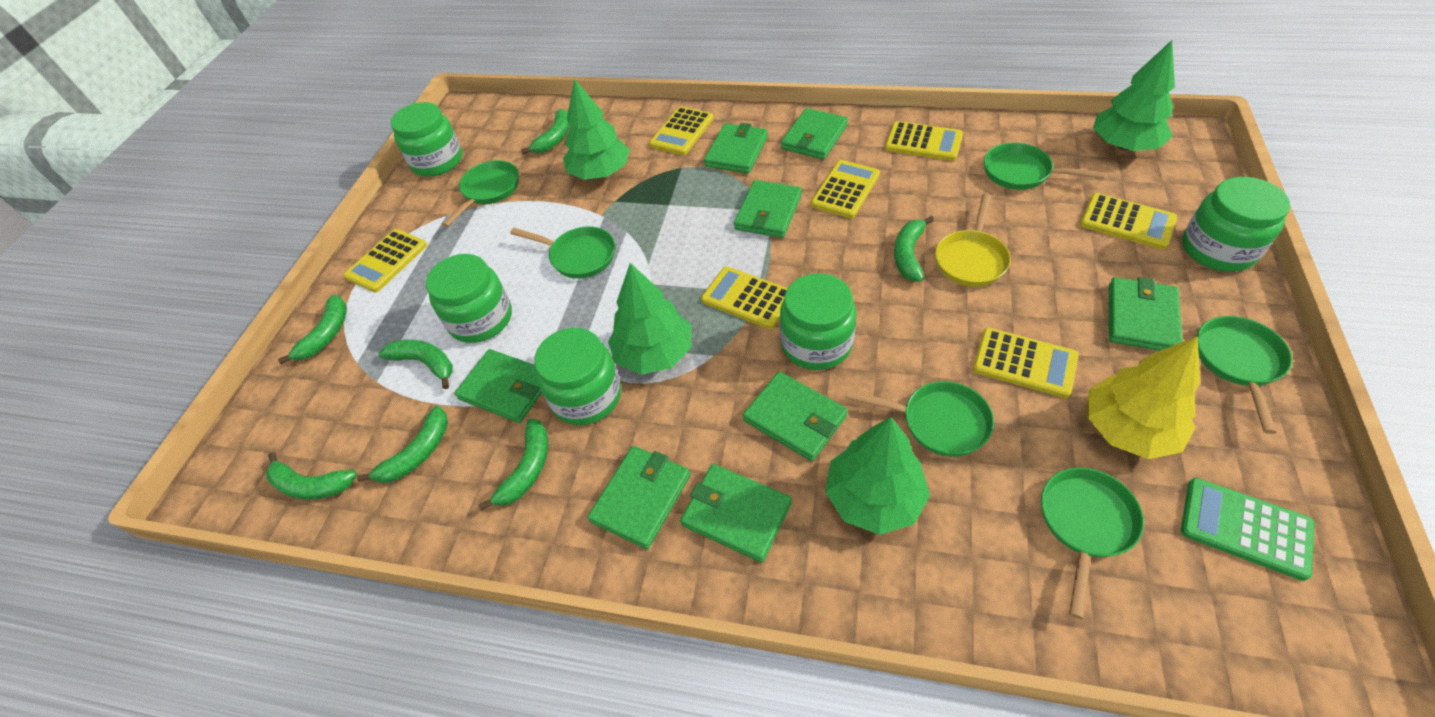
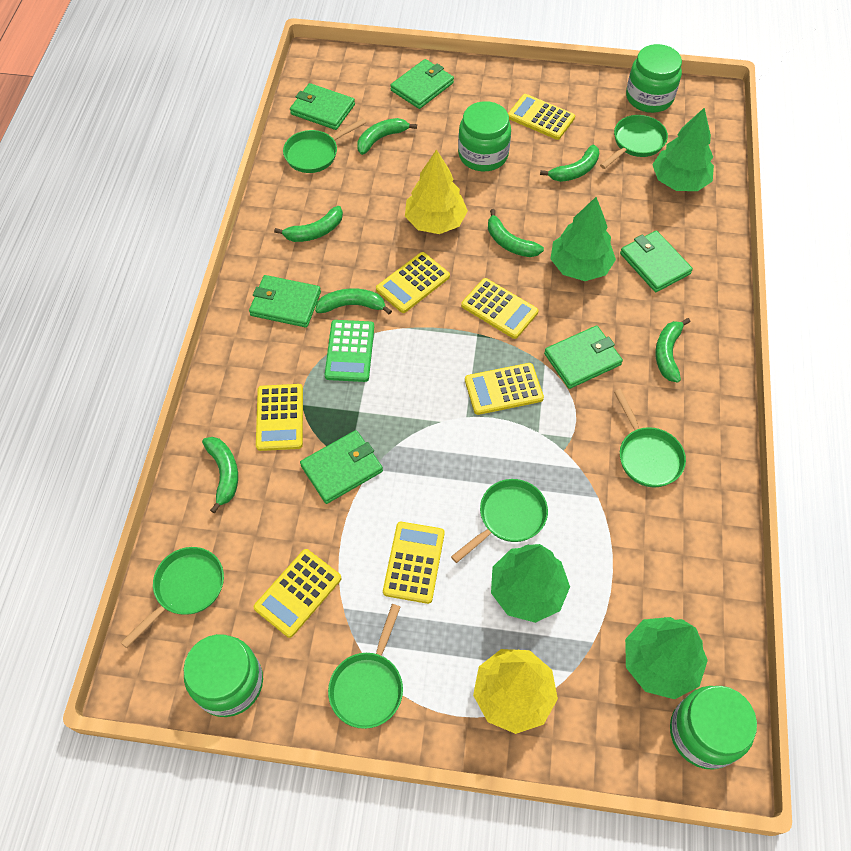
green jar: [391,102,462,177] [426,254,512,343] [534,328,621,425] [780,273,856,370] [1182,177,1291,272] = 5 -> [183,634,263,717] [458,101,511,171] [626,44,682,113] [670,686,757,770] = 4
green wallet: [455,349,542,423] [588,446,690,549] [680,464,792,563] [704,123,768,174] [734,180,802,238] [743,372,848,461] [781,108,848,160] [1109,277,1182,351] = 8 -> [249,275,321,328] [290,83,355,130] [300,430,383,504] [390,59,454,109] [544,325,623,389] [620,230,693,292] = 6
yellow pan: [935,194,1011,287] = 1 -> none = 0
yellow tree: [1087,336,1200,459] = 1 -> [405,149,468,234] [473,649,558,734] = 2

